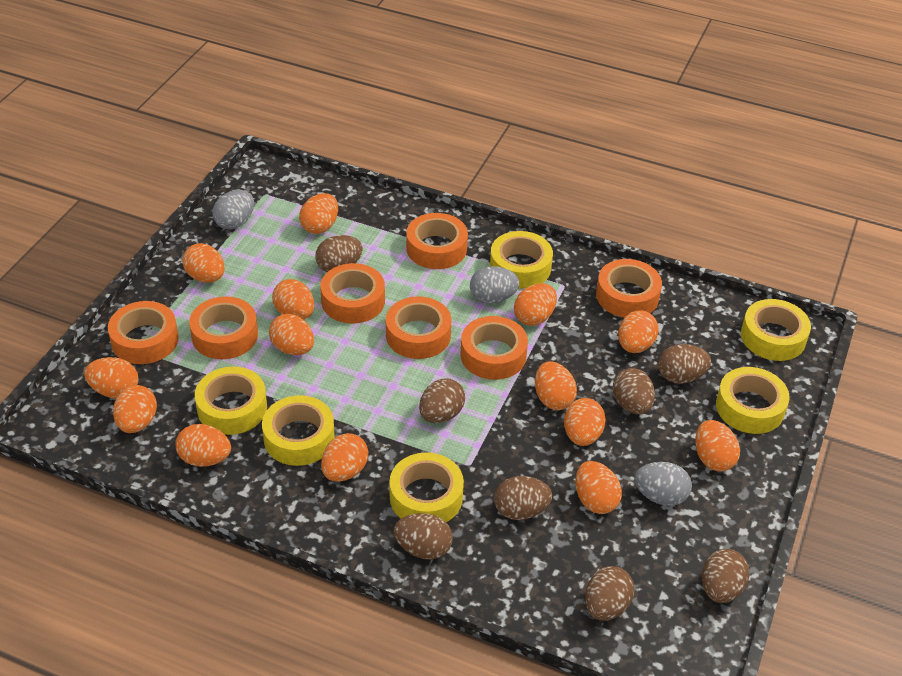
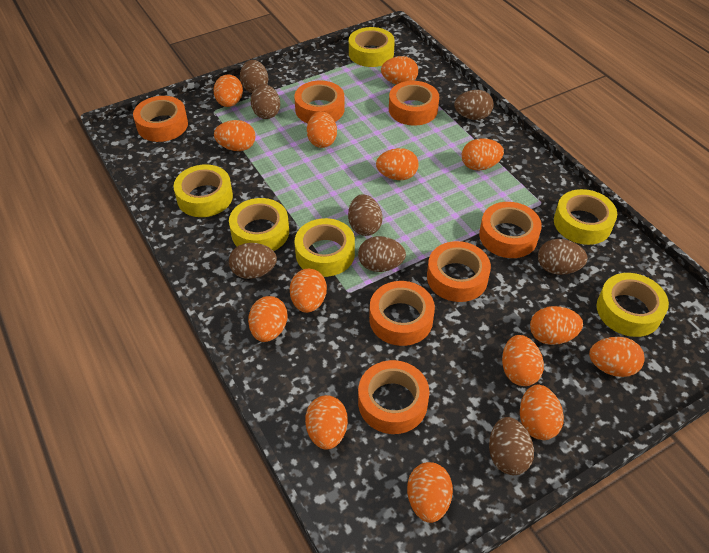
grey egg: [212,190,254,230] [470,266,519,304] [634,462,692,506] = 3 -> none = 0

